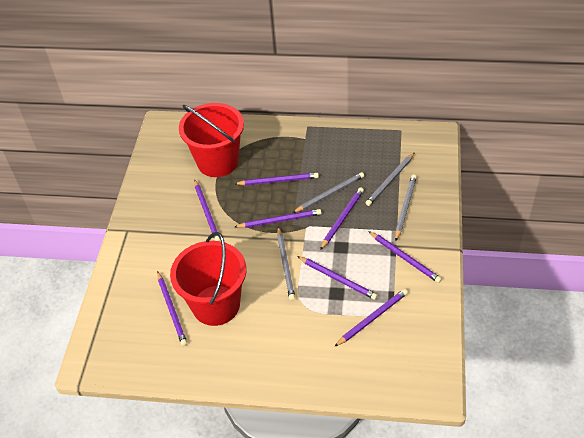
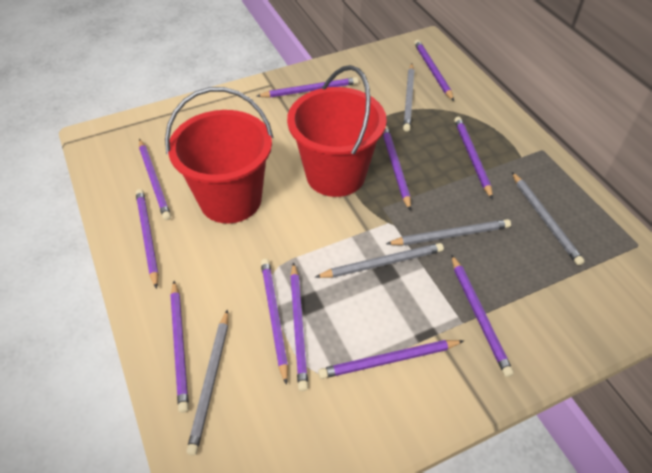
grey pencil: [277,227,295,301] [293,172,364,213] [366,152,415,206] [395,174,417,241] = 4 -> [186,309,228,455] [316,243,444,278] [386,219,511,246] [403,64,414,132] [512,172,585,266] = 5
purple pencil: [157,272,187,346] [194,179,220,241] [235,173,319,186] [235,209,321,228] [297,256,378,300] [320,187,364,250] [334,289,408,347] [368,231,442,283] = 8 -> [136,189,159,289] [139,139,171,220] [170,281,189,413] [257,77,359,98] [261,259,288,385] [290,262,308,391] [318,340,464,379] [383,126,411,211] [414,40,454,101] [451,255,514,377] [454,117,493,199] = 11

